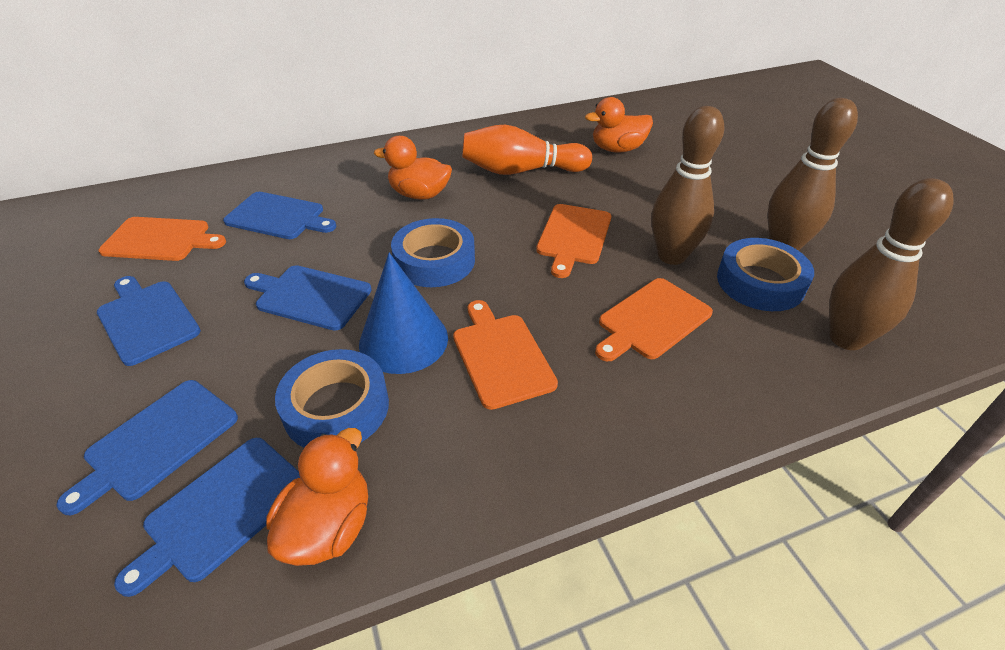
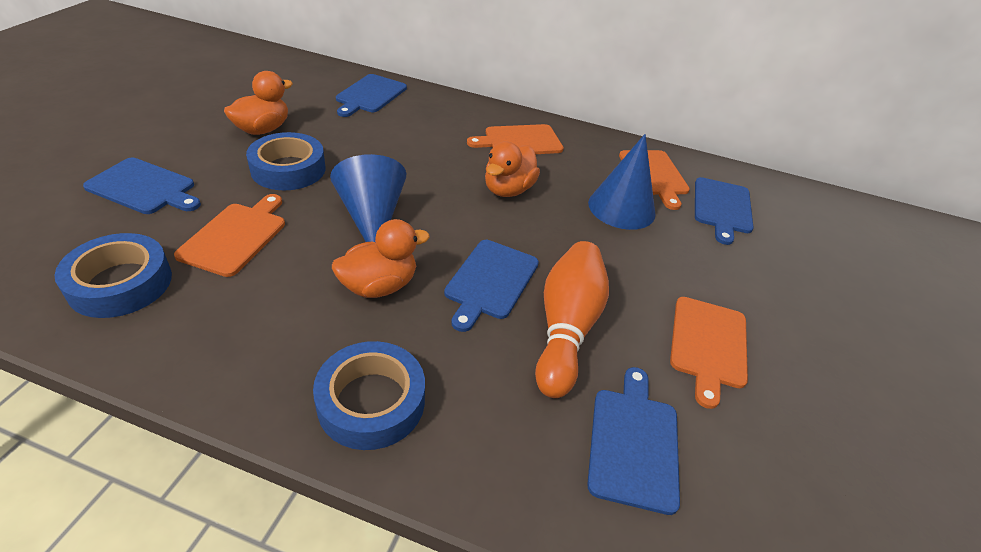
blue cone: [359,253,448,374] = 1 -> [330,154,406,242] [588,134,655,230] = 2
brown bowling pin: [651,106,724,265] [768,98,858,251] [829,178,954,350] = 3 -> none = 0

